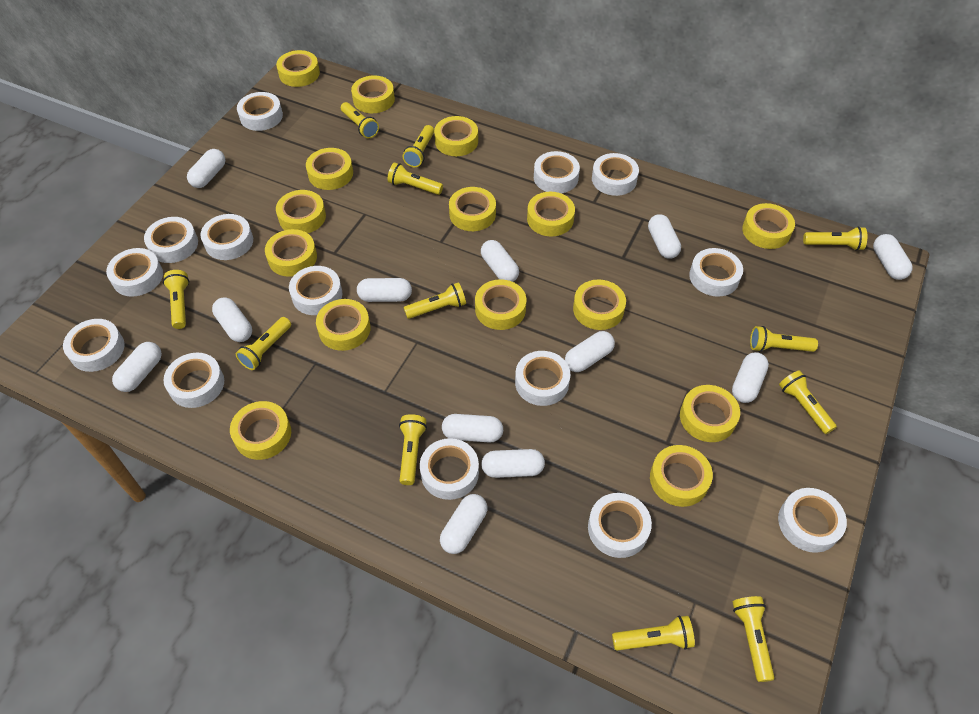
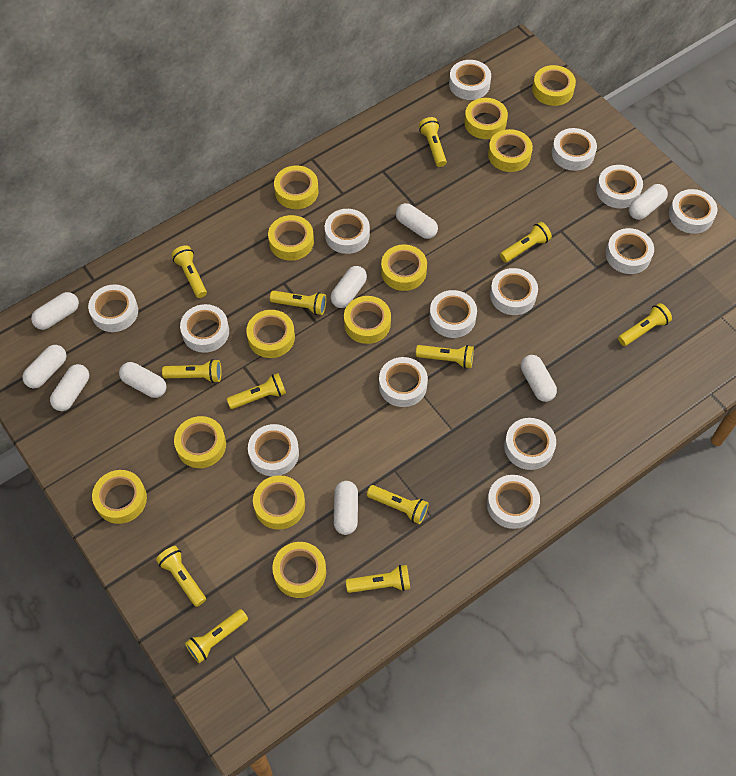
white capsule: [112,342,162,392] [187,149,225,188] [212,297,252,342] [357,278,412,302] [440,494,488,554] [442,414,503,442] [481,240,519,282] [481,449,545,478] [565,331,615,372] [648,214,681,259] [732,352,769,403] [873,234,912,280] = 12 -> [22,345,67,388] [31,292,79,330] [50,364,89,411] [119,362,167,398] [331,266,367,308] [334,481,358,535] [396,203,438,239] [521,355,557,402] [629,184,668,220] = 9
yellow tape: [230,401,291,460] [265,229,317,277] [276,50,320,87] [276,190,326,233] [306,148,353,190] [316,299,370,351] [351,75,395,113] [434,116,478,156] [449,187,496,231] [475,279,526,330] [527,192,575,236] [573,279,626,330] [650,445,713,507] [680,385,740,442] [742,203,795,249] = 15 -> [92,470,147,524] [174,416,226,468] [246,310,295,358] [253,475,305,530] [268,215,314,261] [272,542,326,598] [274,165,318,209] [344,296,391,344] [381,244,427,291] [464,98,508,139] [488,129,533,172] [532,65,576,106] = 12

